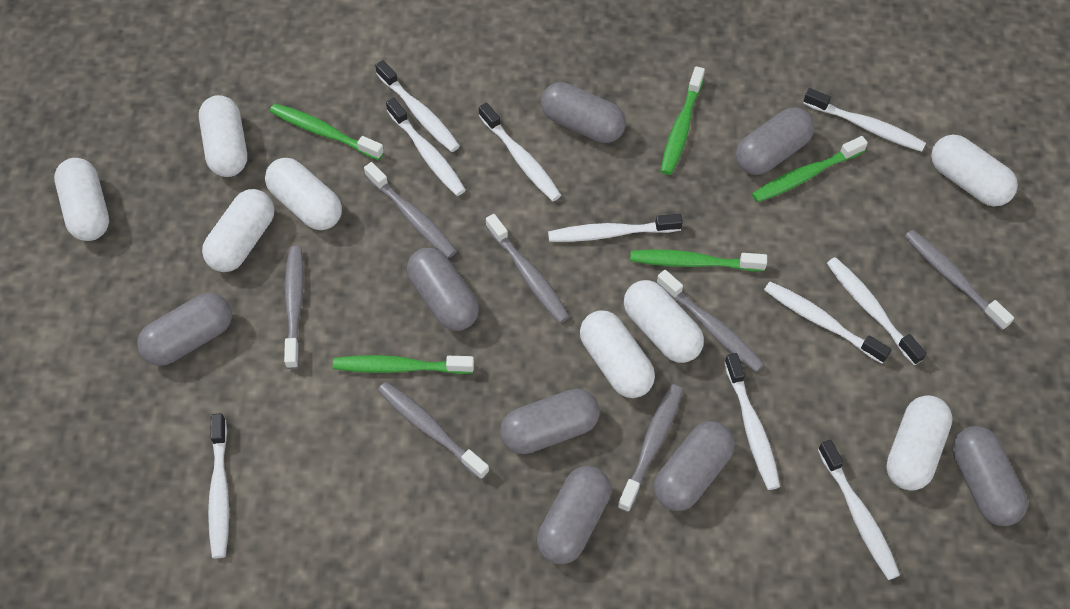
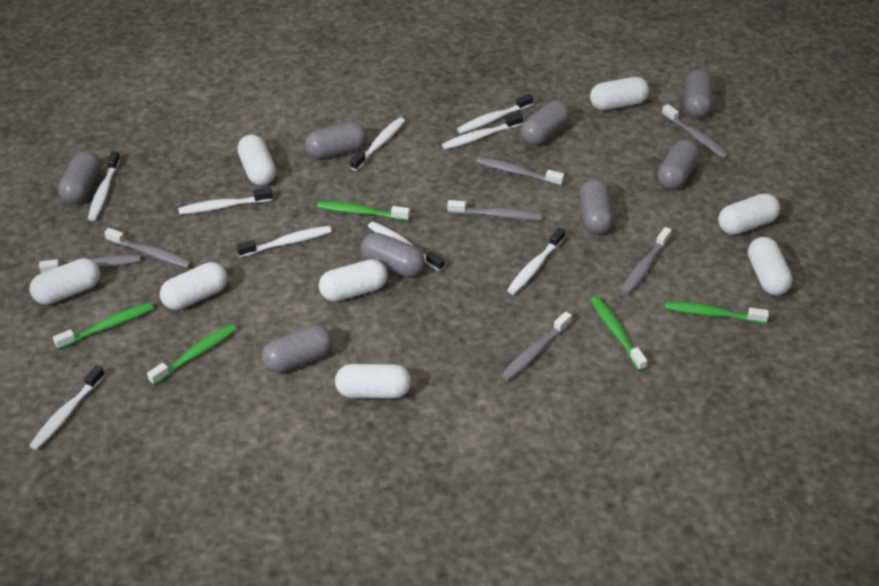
white toothbrush: [208,413,229,558] [375,60,460,152] [386,98,466,196] [479,103,561,201] [548,214,683,242] [724,353,780,490] [764,282,891,364] [803,88,926,152] [818,439,900,580] [827,257,926,365] = 10 -> [29,365,105,450] [88,151,120,221] [178,188,273,215] [236,226,332,257] [350,117,405,171] [368,221,445,271] [442,113,523,150] [457,94,533,134] [507,227,565,295] = 9

